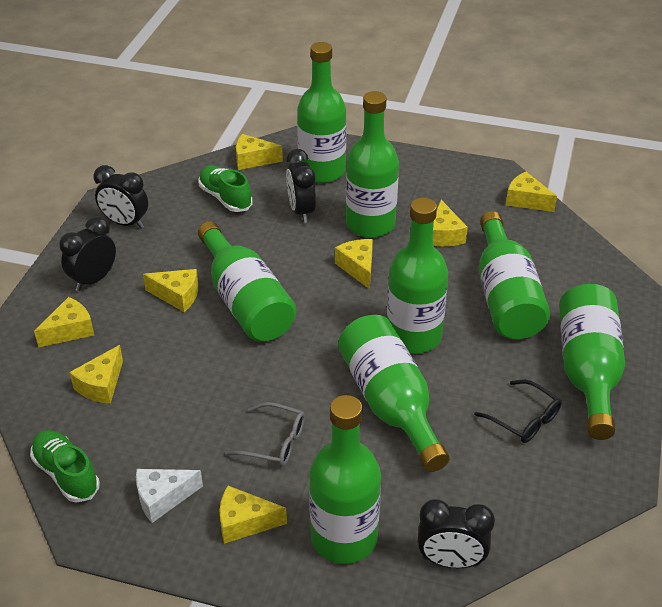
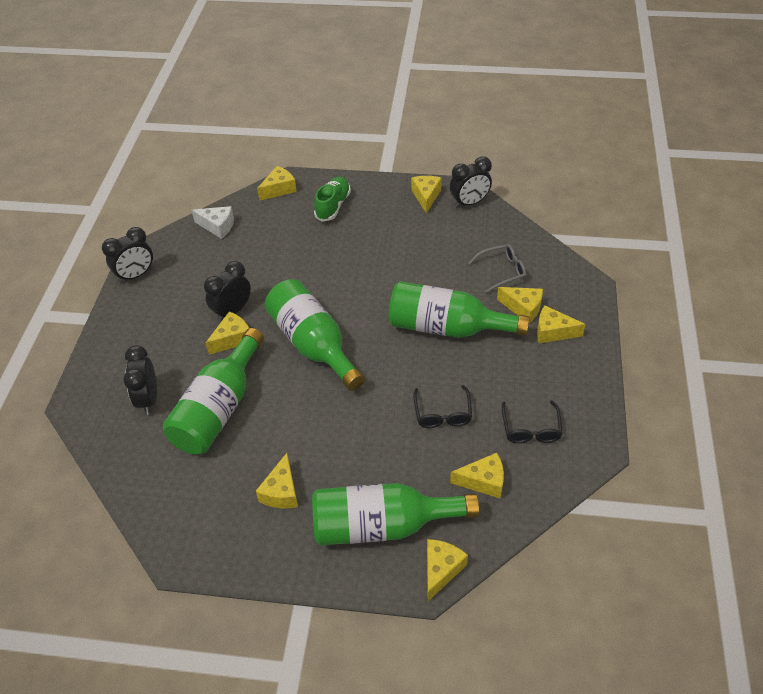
black glasses: [474,380,562,443] = 1 -> [413,385,472,428] [502,401,563,443] = 2
green bottle: [198,221,296,342] [297,42,347,183] [309,395,381,564] [338,315,450,472] [346,91,399,238] [387,198,448,353] [478,211,550,339] [559,284,625,440] = 8 -> [163,328,264,454] [264,279,365,391] [312,483,479,546] [389,281,530,338] = 4
green shoe: [30,430,100,503] [198,166,252,212] = 2 -> [314,177,351,221] = 1

